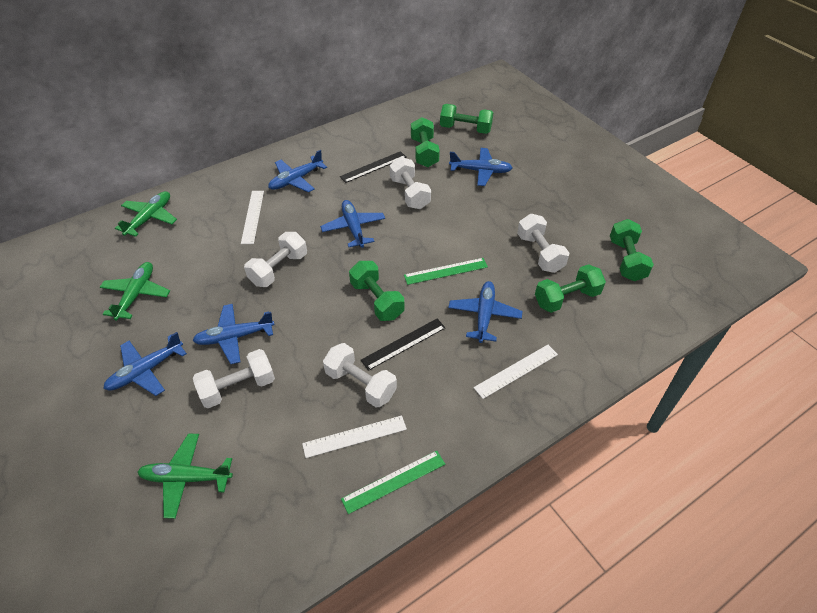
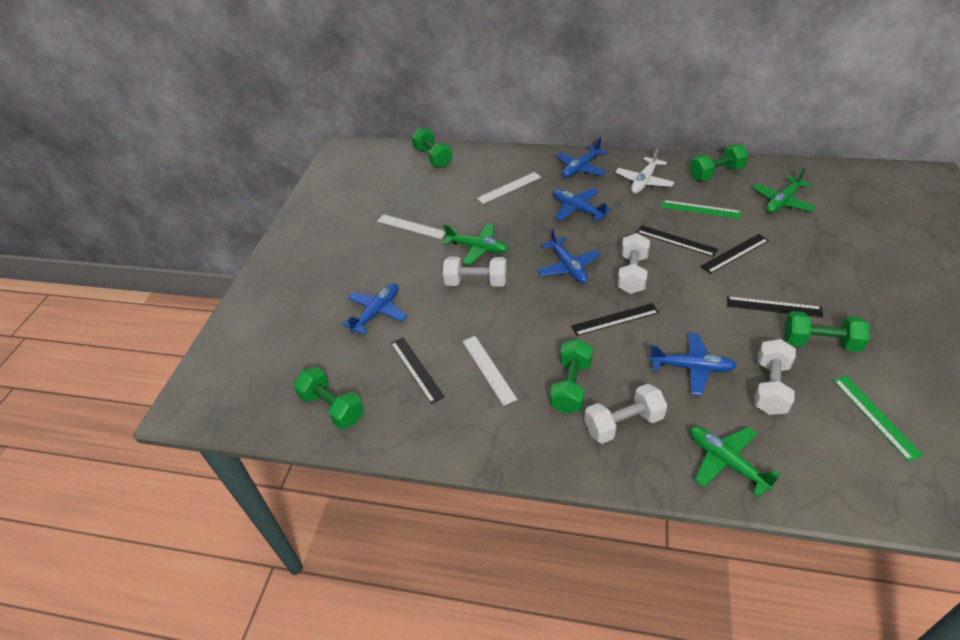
black ruler: [340,151,407,183] [361,319,446,371] = 2 -> [391,337,445,404] [571,303,659,336] [636,225,718,257] [700,234,769,274] [727,296,823,318] = 5
blue plane: [103,332,187,396] [192,304,275,364] [268,150,327,193] [320,200,385,248] [448,281,522,343] [449,148,513,186] = 6 -> [342,283,407,335] [537,228,601,284] [553,188,611,222] [556,137,608,178] [649,333,737,395] = 5
white dumbbell: [193,349,275,408] [244,232,307,287] [323,343,397,408] [390,157,431,209] [517,214,569,273] = 5 -> [443,257,507,287] [584,384,667,444] [617,233,650,294] [754,339,796,415] = 4
white plane: none = 0 -> [615,148,674,194] = 1

